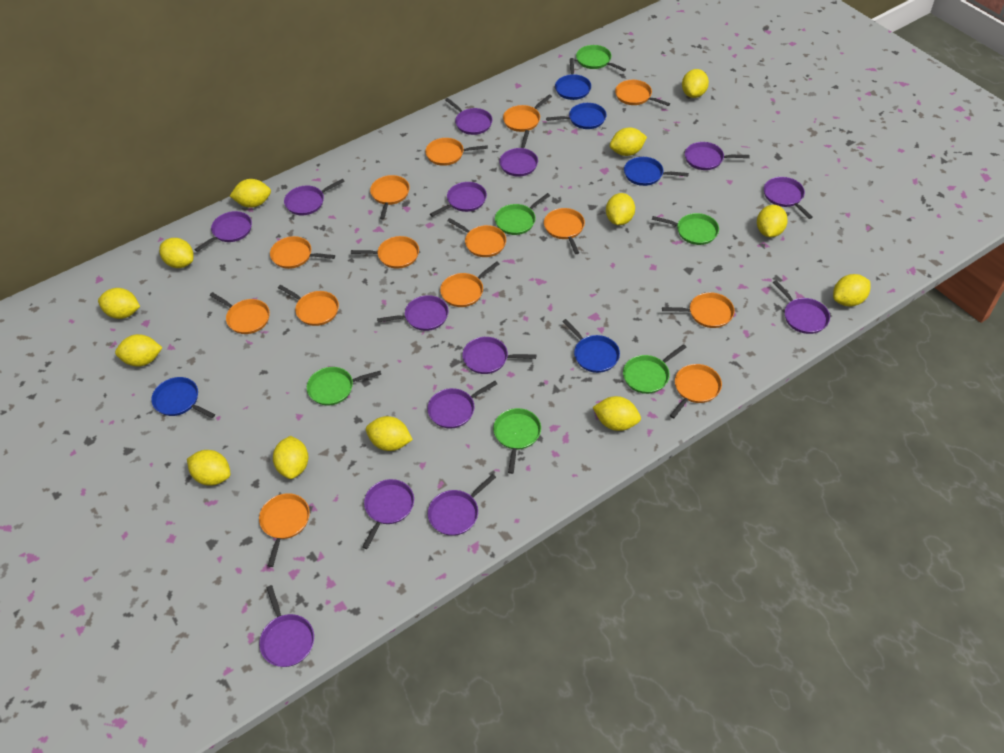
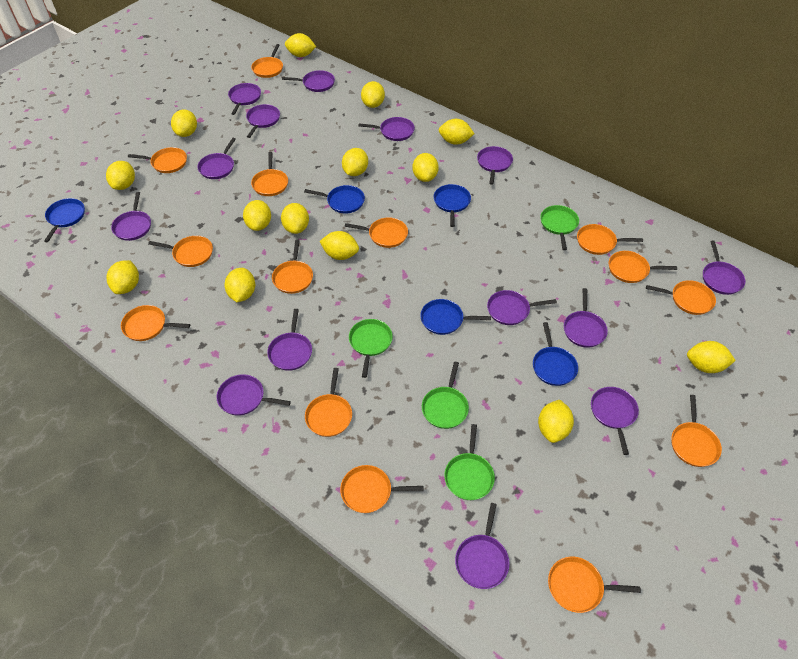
green pan: [307,367,381,405] [493,408,541,474] [495,193,550,235] [576,45,626,71] [623,344,687,394] [652,213,719,245] = 6 -> [349,319,393,378] [422,362,469,429] [444,424,495,500] [540,205,579,250] = 4
yellow lemon: [98,288,140,319] [115,334,162,367] [159,238,194,268] [187,450,230,485] [230,179,271,208] [273,436,309,479] [366,416,413,451] [593,396,641,431] [606,193,635,225] [610,127,647,156] [682,69,709,98] [757,205,788,237] [833,274,870,306] = 13 -> [106,161,135,190] [107,260,139,294] [171,110,197,137] [224,268,255,302] [243,200,271,231] [281,203,309,234] [285,33,316,57] [319,231,359,260] [342,148,368,176] [361,81,385,108] [412,153,439,182] [439,119,475,145] [538,400,574,443] [687,341,736,373] = 14

